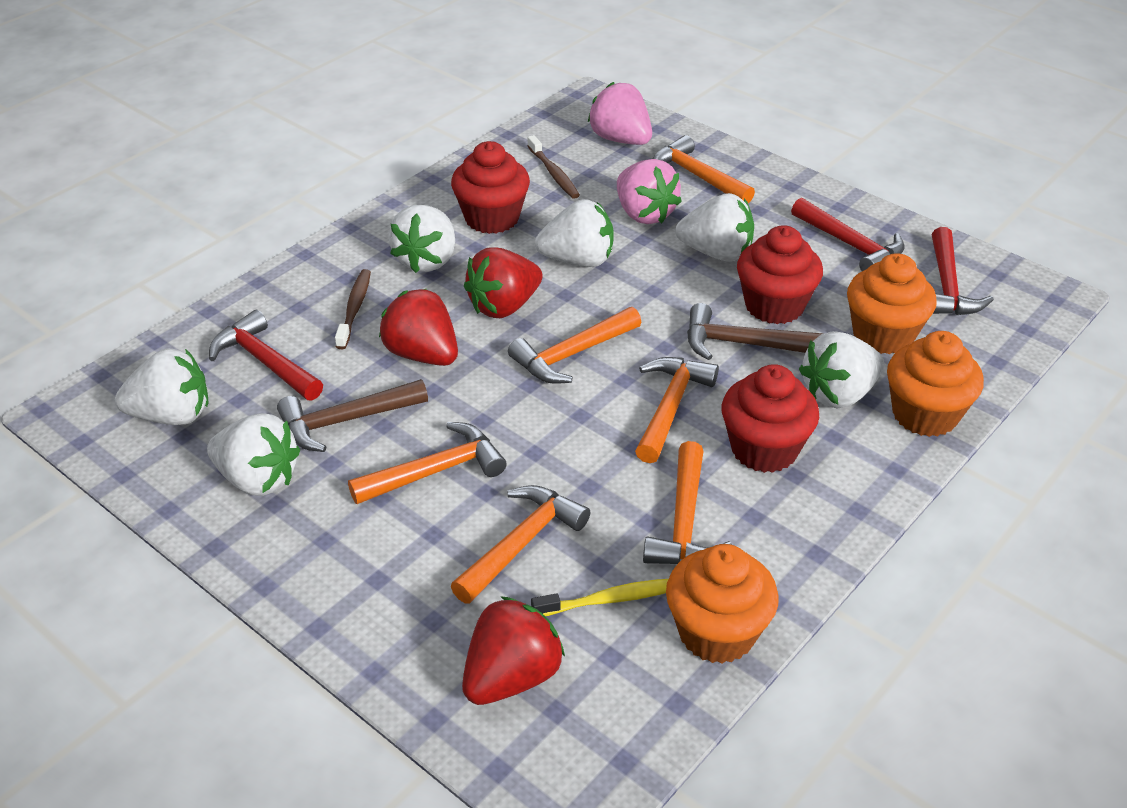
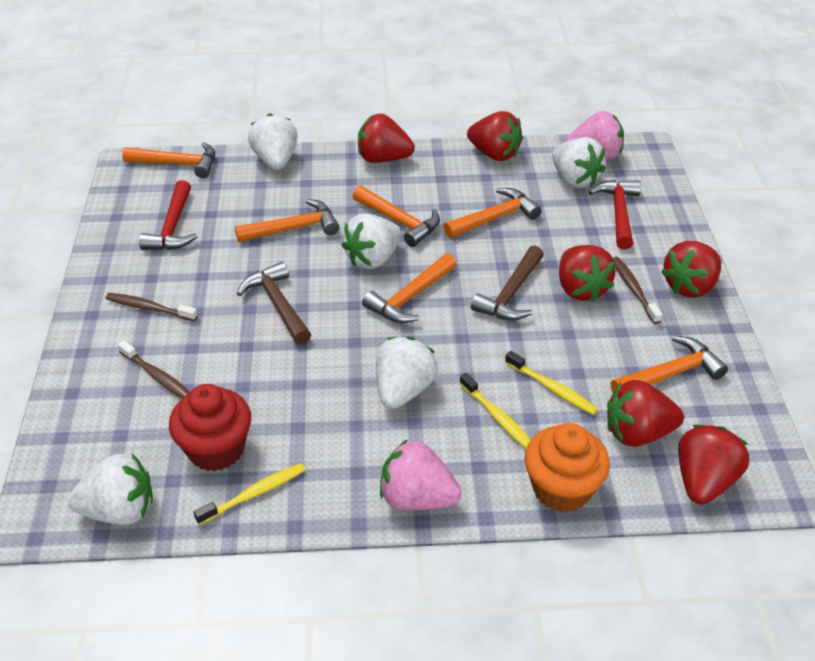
brown toothbrush: [335,269,371,349] [527,135,580,199] = 2 -> [106,293,198,321] [117,340,190,399] [613,257,663,324] = 3
orange cupcake: [666,544,779,664] [847,253,937,354] [887,331,984,437] = 3 -> [524,423,610,512] = 1
red cupcake: [451,141,530,234] [722,364,819,473] [737,225,823,324] = 3 -> [169,384,251,471] = 1
red hammer: [209,310,323,401] [791,198,905,271] [932,227,994,315] = 3 -> [139,180,198,250] [589,180,641,249] = 2
red strawberry: [379,289,458,366] [462,596,565,705] [464,247,543,318] = 3 -> [358,114,415,163] [467,111,523,161] [559,245,616,302] [607,380,684,447] [661,241,721,298] [678,425,749,505] = 6
white strawberry: [115,348,208,425] [207,413,300,496] [388,205,455,273] [535,199,614,267] [676,193,754,262] [799,331,884,409] = 6 -> [68,454,153,525] [248,113,298,170] [341,214,401,269] [376,337,438,409] [552,137,606,188] = 5
yellow toothbrush: [531,579,668,616] = 1 -> [193,463,305,525] [460,373,531,449] [505,351,598,415] = 3

